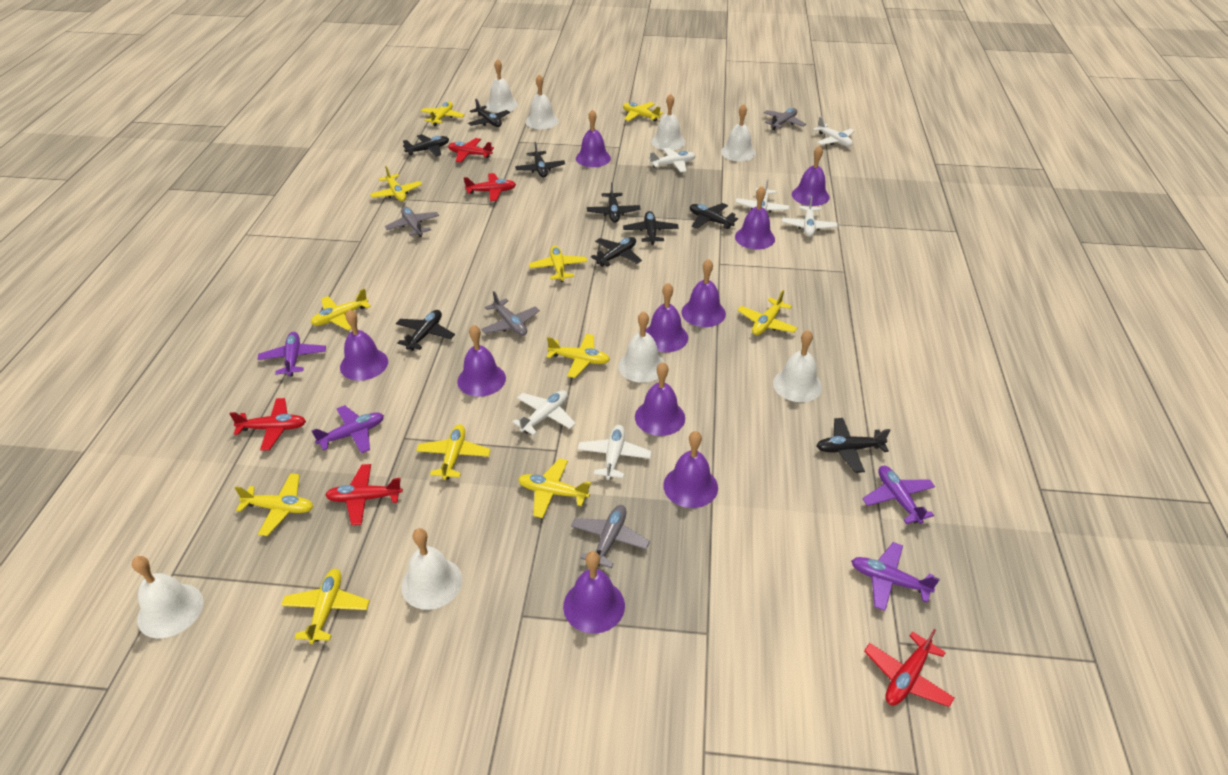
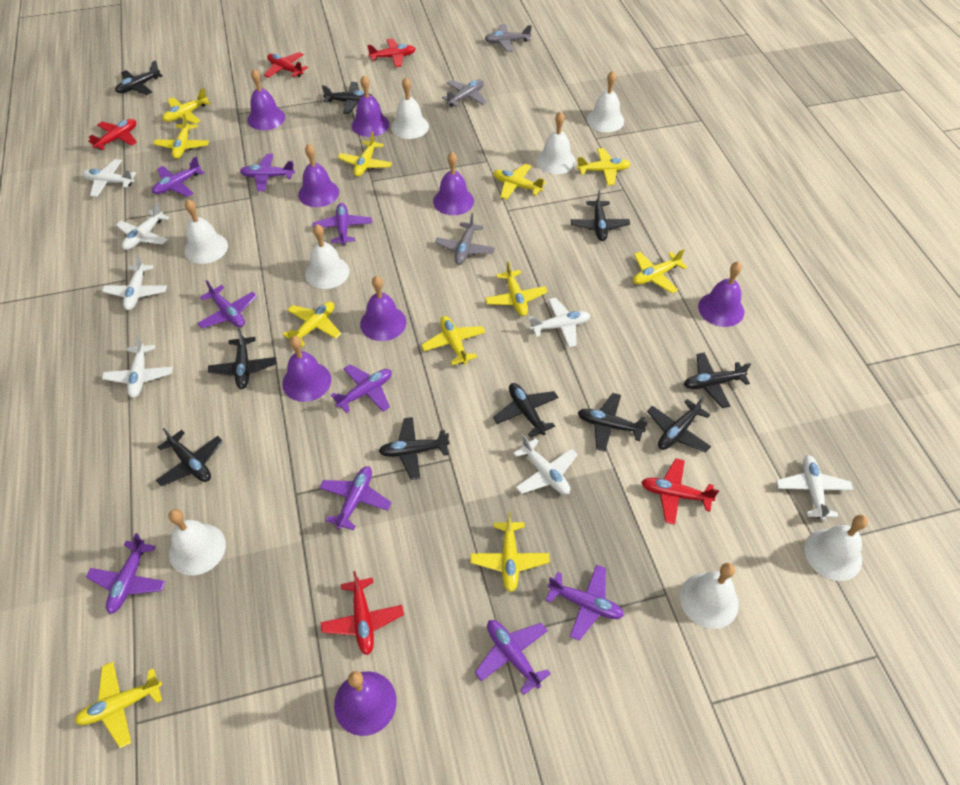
black plane: [396,310,455,351] [403,134,449,156] [468,99,510,127] [515,142,565,177] [587,183,641,223] [591,237,642,267] [623,211,679,245] [690,203,738,229] [817,418,890,473] = 9 -> [115,60,163,95] [156,428,223,486] [208,328,276,389] [322,82,372,114] [379,417,450,480] [493,383,559,437] [571,190,630,241] [578,393,648,452] [647,396,711,452] [684,353,751,408] = 10
grey plane: [385,207,439,237] [481,291,540,336] [571,505,650,568] [764,108,806,130] = 4 -> [435,213,495,265] [442,80,487,107] [485,24,532,52] = 3
purple bell: [340,309,388,381] [457,325,506,397] [563,551,625,634] [576,109,611,167] [635,362,685,436] [646,283,688,352] [663,431,718,508] [681,259,726,327] [735,186,775,250] [792,145,830,206] = 10 -> [247,69,285,130] [282,336,331,402] [298,144,339,207] [334,671,397,736] [352,75,389,137] [360,276,406,341] [433,152,474,215] [698,261,744,327] = 8
purple plane: [258,332,326,377] [312,405,384,453] [851,542,940,611] [862,466,935,524] = 4 -> [86,533,166,614] [152,157,204,197] [197,280,257,328] [240,154,295,191] [313,203,372,245] [319,466,392,530] [331,364,392,413] [475,620,551,695] [546,565,624,641] = 9
white plane: [512,390,576,436] [577,425,652,480] [649,147,696,173] [735,179,789,212] [782,196,838,237] [813,117,854,147] = 6 -> [82,159,136,197] [102,254,167,310] [102,335,173,398] [116,202,169,250] [513,435,578,495] [529,298,590,347] [776,455,853,521] = 7

